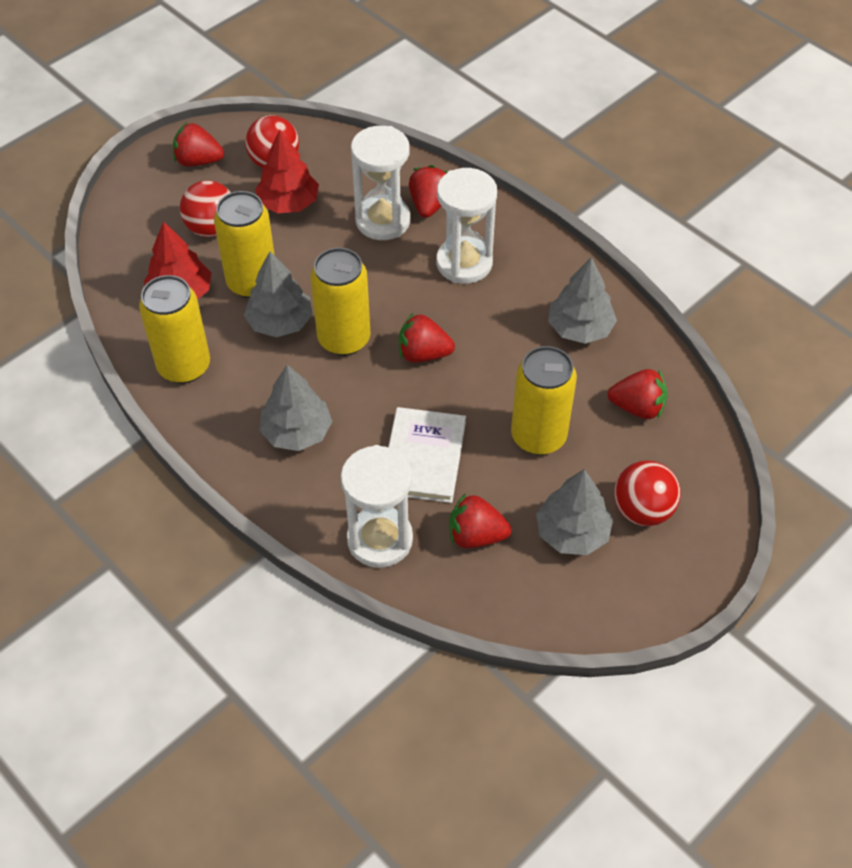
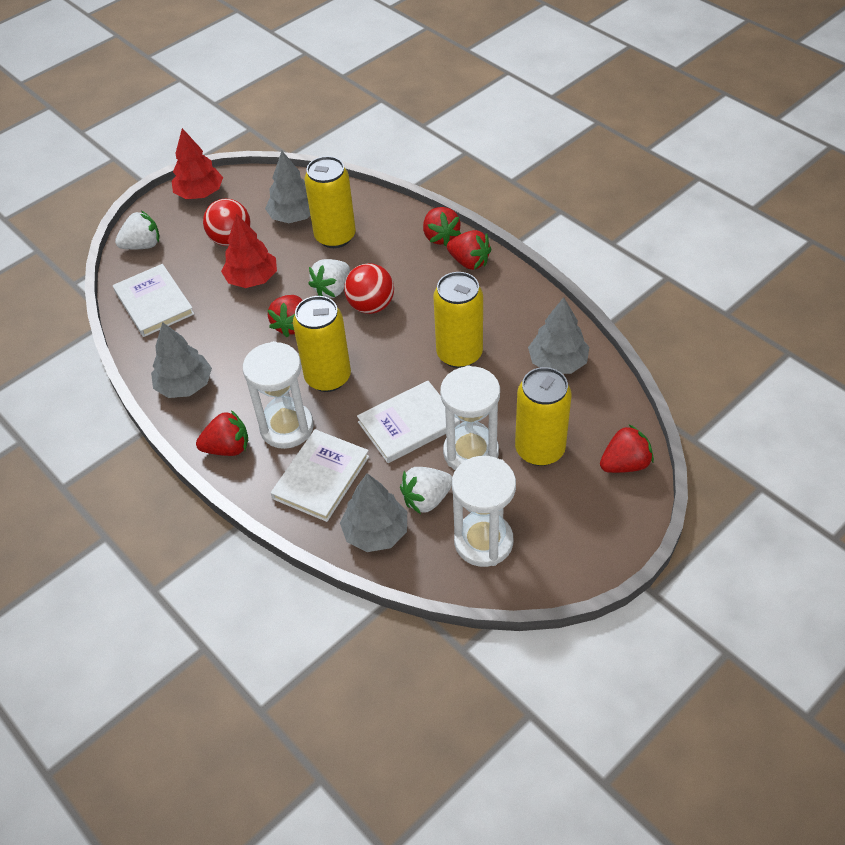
red ball: [180,180,231,237] [245,115,299,168] [614,460,681,526] = 3 -> [203,199,251,246] [344,263,394,314] = 2
white book: [388,407,466,503] = 1 -> [113,264,194,337] [271,429,369,522] [357,381,460,463] = 3
white strawberry: none = 0 -> [115,211,159,249] [308,259,350,298] [400,467,452,514] = 3

